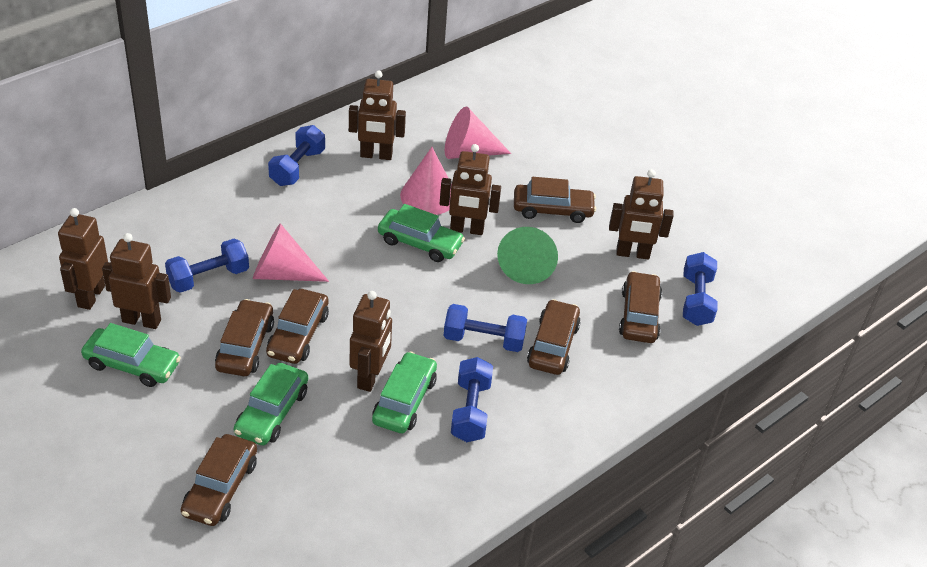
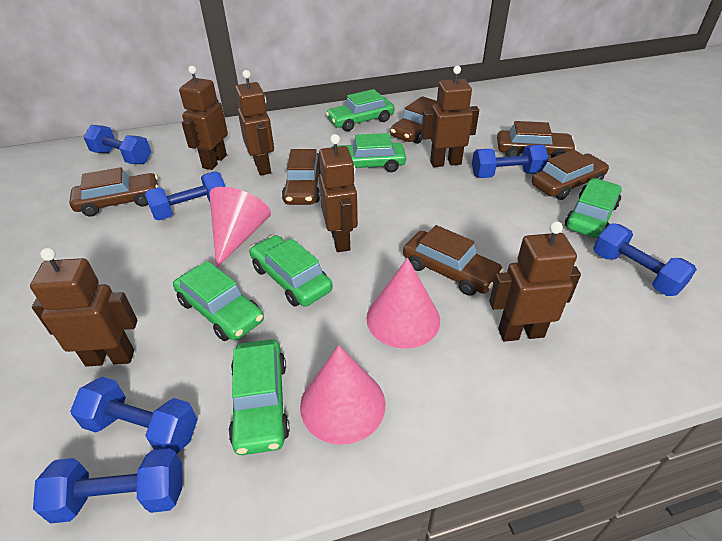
blue dumbbell: [165,239,249,293] [268,125,325,186] [444,304,527,352] [451,357,493,442] [683,252,718,326] = 5 -> [33,448,182,524] [70,377,198,454] [84,125,151,164] [145,172,225,220] [472,145,549,178] [593,223,697,296] = 6
green car: [81,323,181,387] [233,363,308,446] [372,351,437,433] [378,204,465,262] = 4 -> [173,261,264,341] [228,339,290,455] [250,235,333,307] [326,89,395,131] [332,133,406,172] [565,178,622,238] = 6
green cone: [497,227,558,284] = 1 -> none = 0

